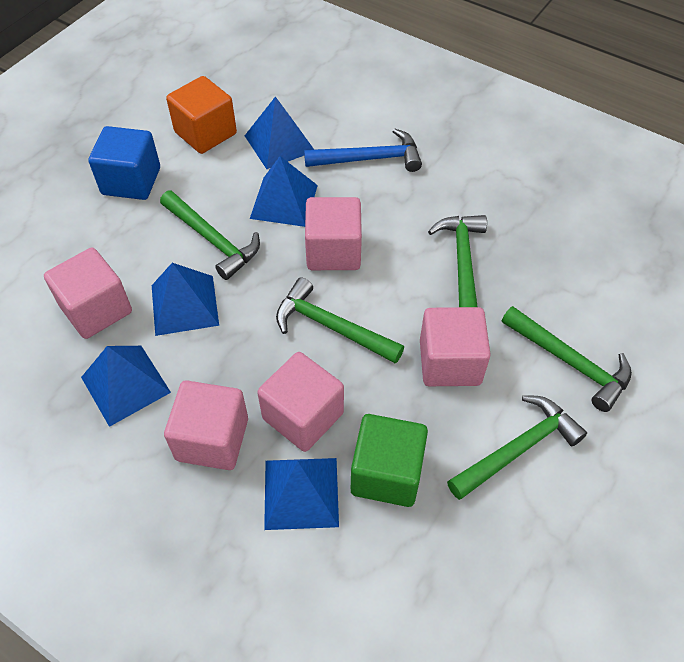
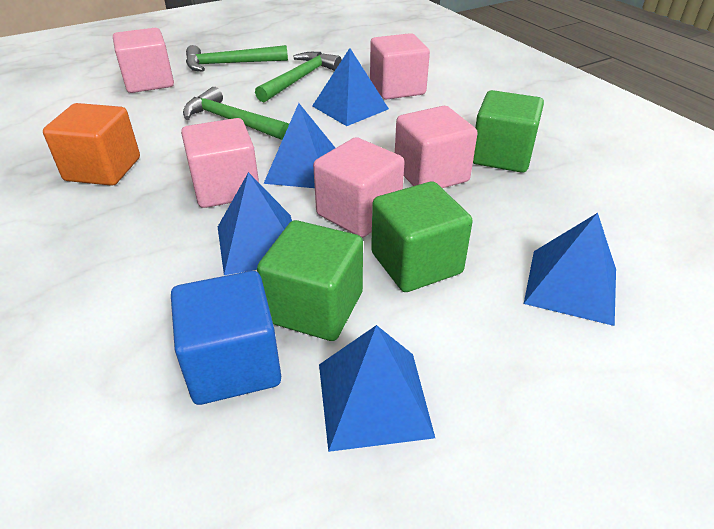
blue hammer: [304,129,422,172] = 1 -> none = 0
green cube: [351,414,428,507] = 1 -> [257,220,363,341] [371,181,473,292] [473,90,544,173] = 3
green hammer: [160,191,260,280] [276,277,404,364] [428,215,487,307] [447,395,587,500] [502,306,632,412] = 5 -> [183,87,289,140] [186,45,288,72] [255,52,342,102] = 3

